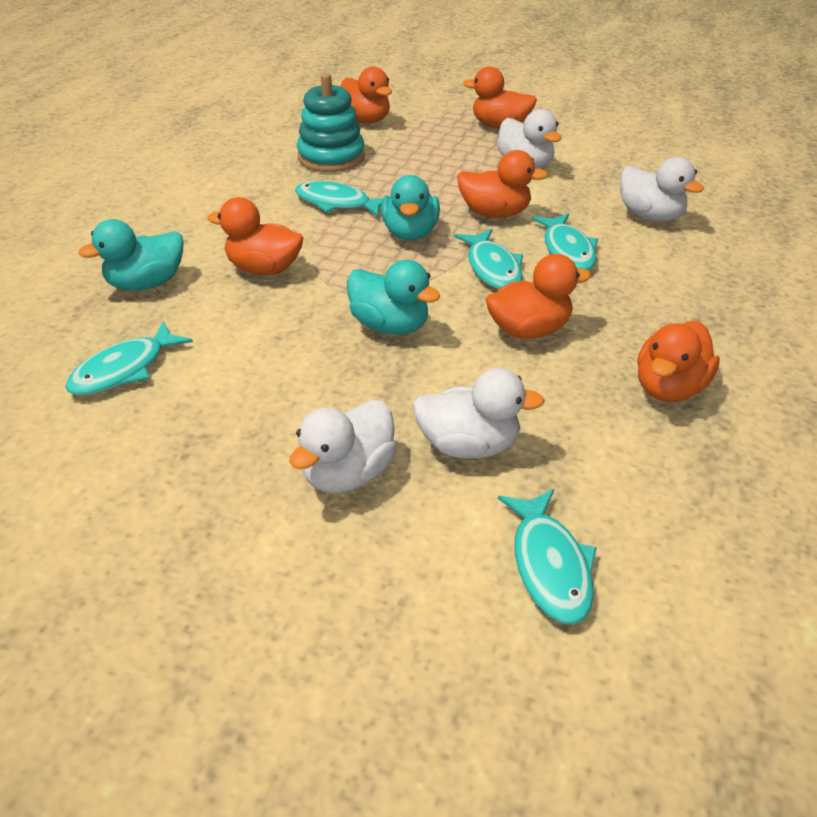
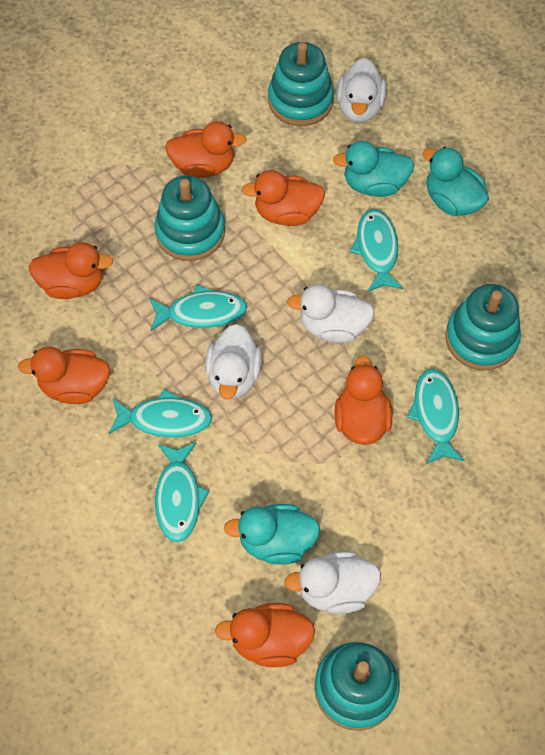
turquoise stacking toy: [297,73,365,172] = 1 -> [154,175,225,261] [268,42,334,126] [314,642,400,731] [445,284,521,370] = 4

